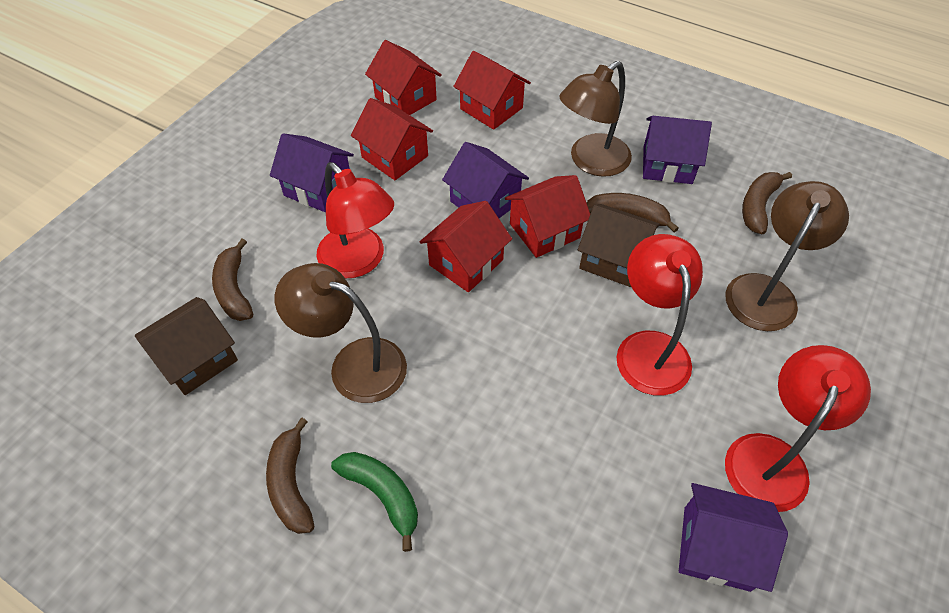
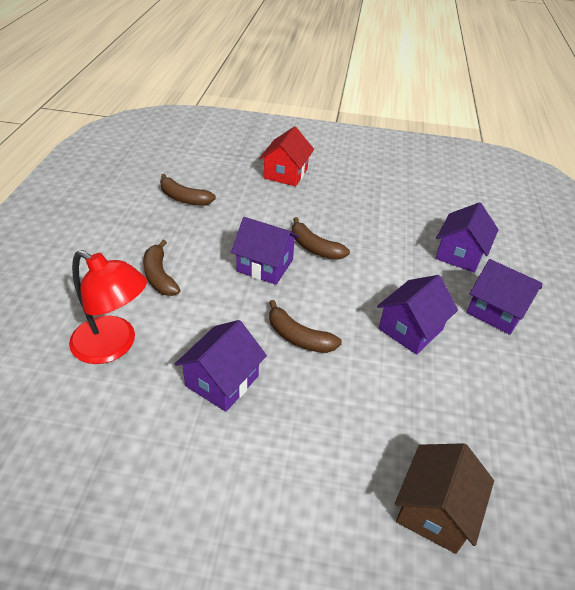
brown house: [135,297,238,395] [578,204,660,287] = 2 -> [395,443,494,554] = 1
brown lamp: [275,263,407,403] [559,61,632,177] [725,181,849,331] = 3 -> none = 0
green banana: [331,452,418,552] = 1 -> none = 0
purple house: [270,133,354,212] [442,142,529,218] [643,116,712,184] [679,483,788,592] = 4 -> [175,320,267,412] [231,217,299,285] [377,275,458,355] [436,202,498,273] [467,259,543,335] = 5
red house: [351,98,433,180] [365,40,442,115] [420,201,512,292] [453,51,531,130] [505,175,590,258] = 5 -> [259,126,314,186] = 1
red lamp: [316,162,394,278] [617,234,703,396] [725,345,871,512] = 3 -> [69,250,147,364] = 1

